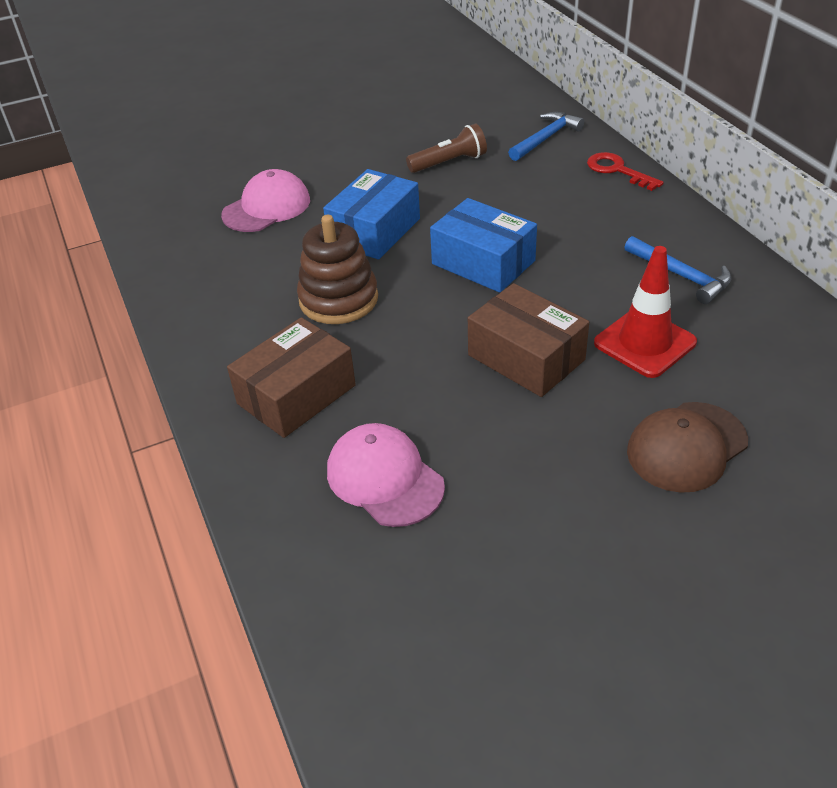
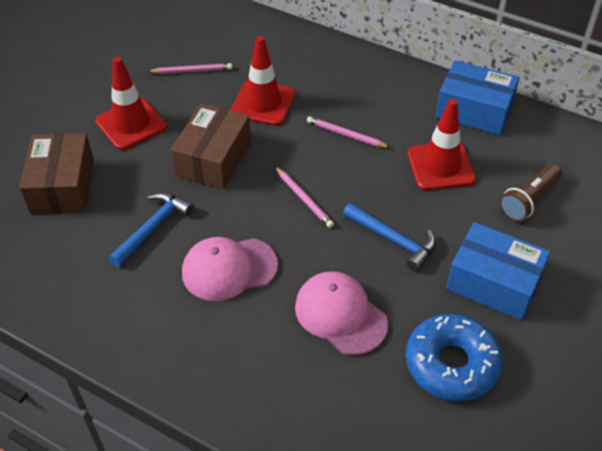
blue donut: none = 0 -> [406,314,503,402] = 1
brown cap: [627,402,748,493] = 1 -> none = 0
brown stacking toy: [297,215,378,324] = 1 -> none = 0
pink pencil: none = 0 -> [147,63,232,74] [275,166,334,228] [307,116,391,148] = 3
red key: [587,152,664,191] = 1 -> none = 0
red traffic cone: [594,246,697,378] = 1 -> [95,57,167,150] [230,36,295,126] [407,99,476,190] = 3

